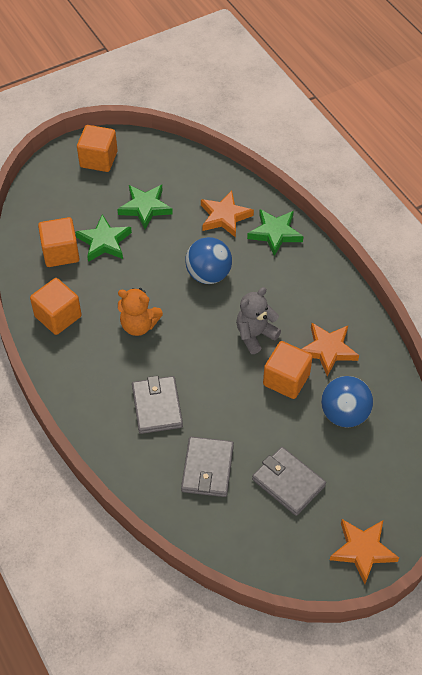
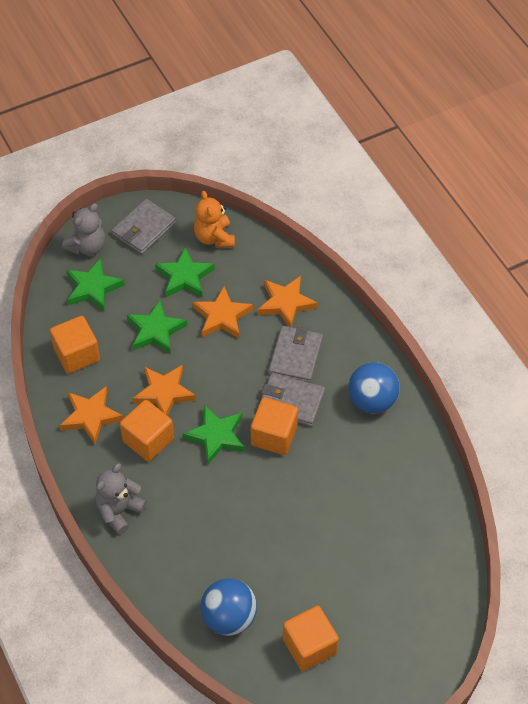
green star: [75,214,132,262] [117,185,173,229] [247,209,303,256] = 3 -> [66,258,124,311] [127,300,187,354] [155,247,215,298] [183,405,245,464] = 4
grey teddy bear: [236,287,281,354] = 1 -> [62,203,105,255] [96,463,147,535] = 2
orange star: [201,191,254,238] [302,323,359,376] [330,519,399,584] = 3 -> [60,387,124,444] [133,365,196,416] [193,286,253,338] [258,276,318,327] = 4

